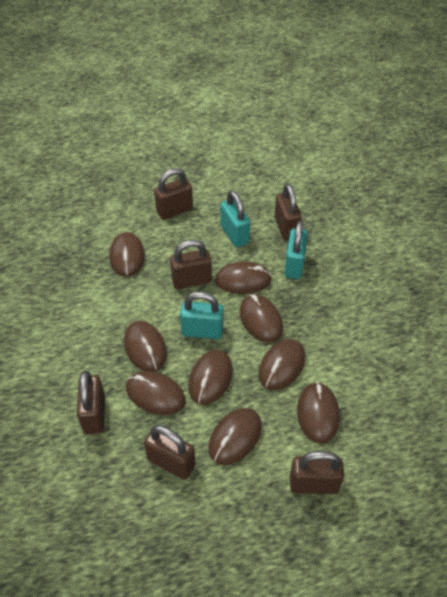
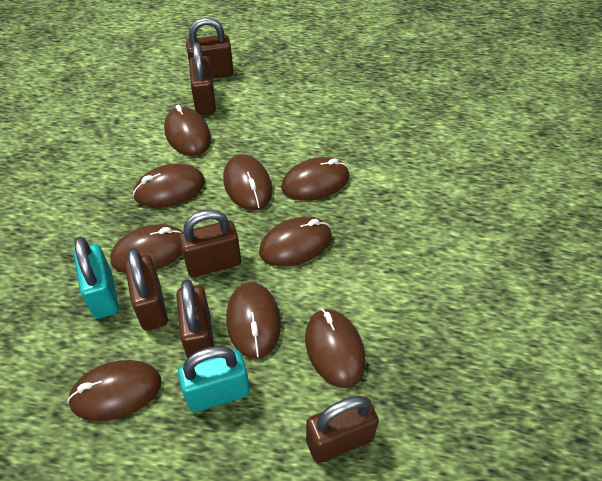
turquoise padlock: [180,292,224,339] [220,190,250,247] [284,220,308,279] = 3 -> [74,237,119,319] [178,346,250,412] = 2

